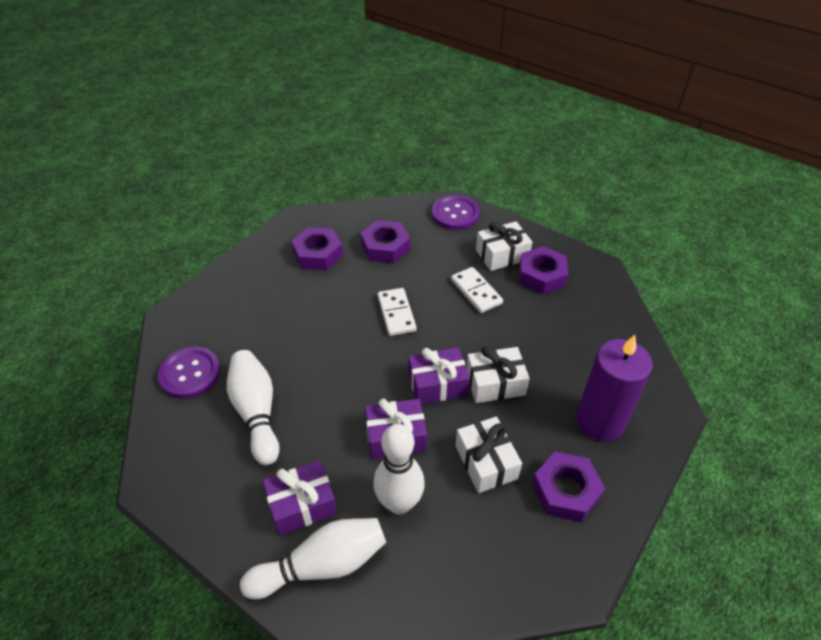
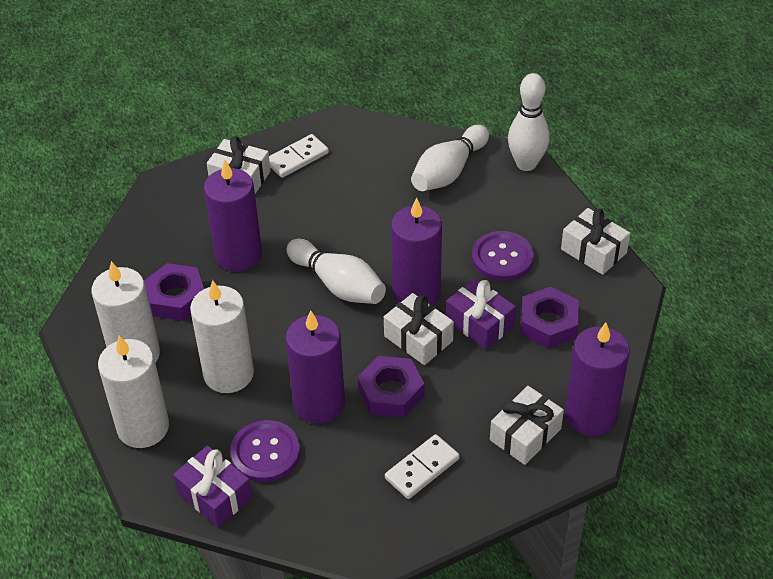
purple candle: [576,335,653,442] = 1 -> [204,159,262,272] [286,310,345,423] [391,197,442,305] [565,323,630,436] = 4
purple gift: [263,460,337,535] [365,398,427,459] [408,347,470,405] = 3 -> [173,445,252,527] [446,278,516,350] = 2
purple nut: [291,227,343,270] [360,220,410,263] [519,246,568,294] [532,452,605,522] = 4 -> [144,263,204,321] [358,356,424,418] [521,287,579,349] = 3
white candle: none = 0 -> [92,261,160,363] [98,335,169,448] [190,280,254,393] = 3
white gift: [455,417,522,493] [466,346,530,403] [476,221,532,271] = 3 -> [207,136,271,194] [384,293,454,365] [490,386,564,465] [561,208,630,275] = 4

